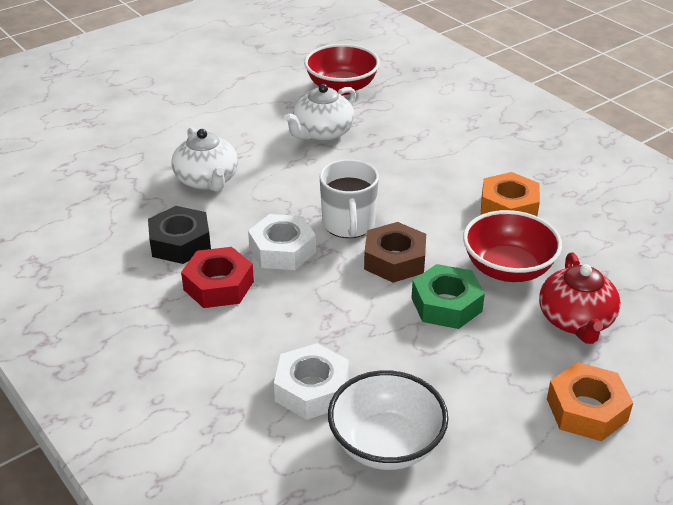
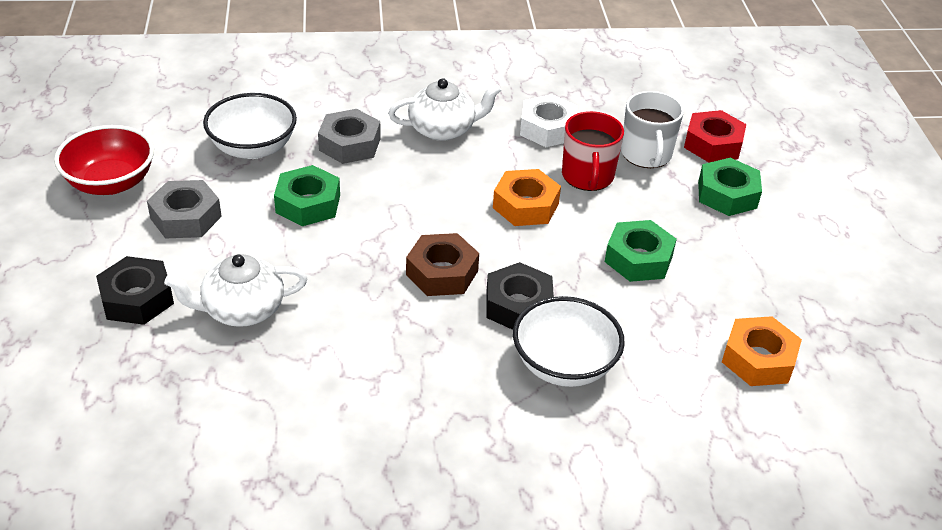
black nut: [148,206,211,264] = 1 -> [96,256,174,325] [486,262,554,330] = 2
green nut: [411,264,485,329] = 1 -> [274,165,340,226] [605,220,677,282] [698,158,762,216] = 3
grey nut: none = 0 -> [147,180,222,239] [318,109,381,164] = 2
red bowl: [304,44,380,95] [463,210,562,282] = 2 -> [54,125,154,195] = 1
red mug: none = 0 -> [562,111,624,191] = 1
red teapot: [539,252,621,344] = 1 -> none = 0
white bowl: [328,370,448,470] = 1 -> [203,93,297,159] [513,296,625,387] = 2
white nut: [248,214,316,270] [274,343,349,420] = 2 -> [520,94,578,147] = 1

